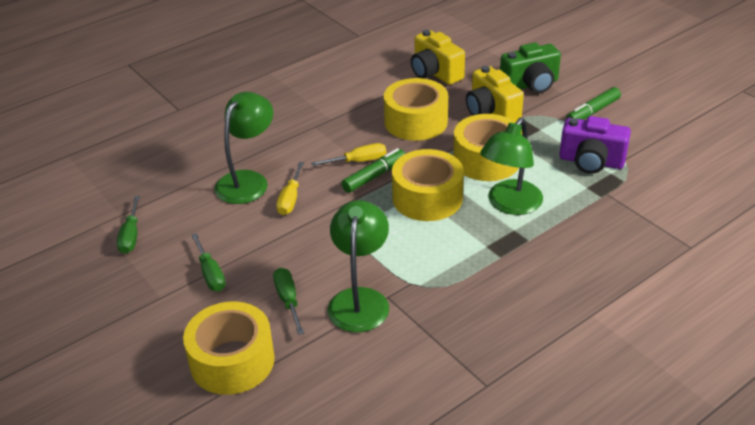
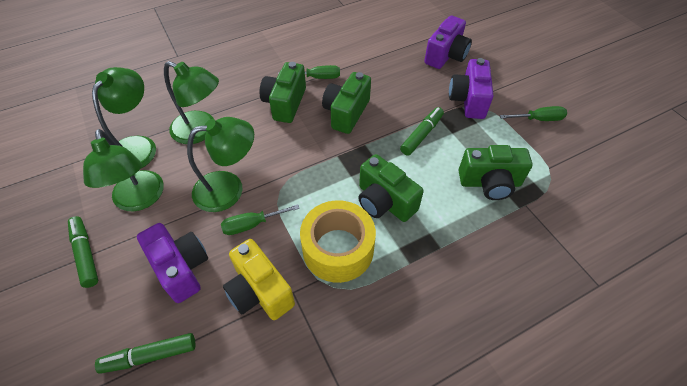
green camera: [500,42,561,93] = 1 -> [260,62,306,123] [322,72,371,134] [358,154,424,222] [459,145,533,200] = 4
green lamp: [215,92,273,204] [328,200,389,332] [480,118,543,215] = 3 -> [83,129,164,211] [92,67,156,168] [164,61,219,144] [187,117,254,212] = 4
green marker: [341,148,405,193] [566,87,621,120] = 2 -> [68,216,98,288] [95,333,196,374] [400,107,444,155] = 3
purple camera: [559,116,631,174] = 1 -> [137,223,208,303] [424,16,472,69] [449,58,493,119] = 3
yellow camera: [411,30,465,85] [466,66,524,122] = 2 -> [223,239,295,320] = 1
yellow screwdriver: [276,162,304,215] [311,143,386,166] = 2 -> none = 0
yellow tape: [183,302,275,395] [384,78,448,141] [392,149,464,221] [453,114,522,181] = 4 -> [300,200,376,283] = 1

